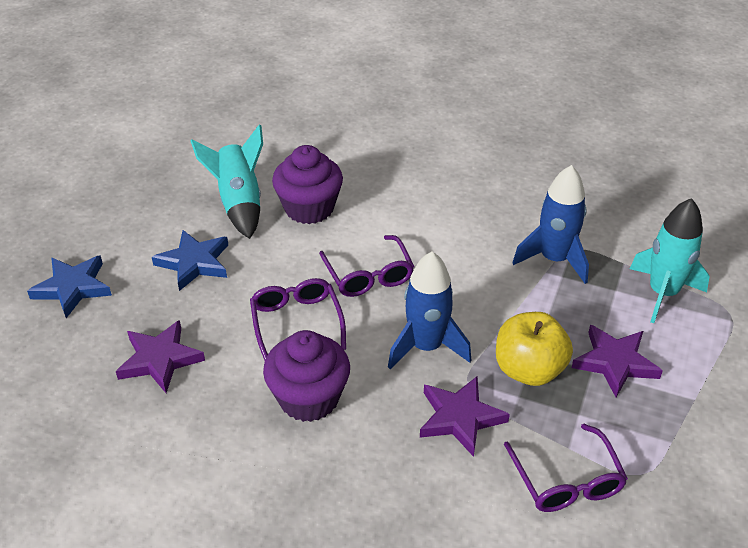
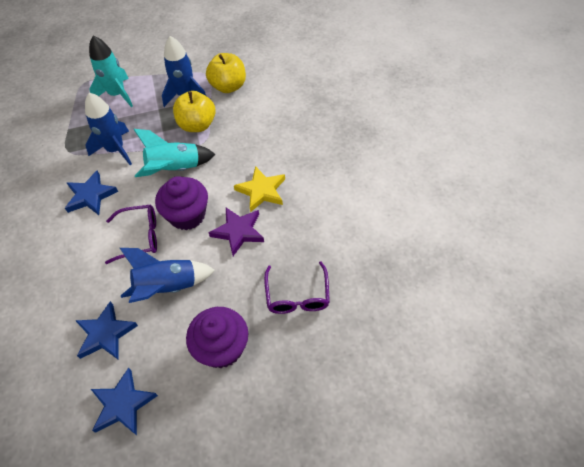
blue rocket: [388,252,471,369] [512,165,589,284] = 2 -> [85,93,132,165] [120,248,215,303] [162,36,206,107] = 3
blue star: [27,255,112,318] [152,230,228,291] = 2 -> [65,171,118,215] [75,301,138,360] [91,368,158,435] = 3
purple glasses: [250,278,346,361] [319,235,414,297] [504,424,628,512] = 3 -> [105,205,157,264] [264,261,330,314] = 2
purple star: [116,320,205,393] [420,377,510,457] [572,325,663,397] = 3 -> [209,208,264,256] = 1
yellow apple: [496,312,573,386] = 1 -> [173,91,216,132] [206,53,246,93] = 2
yellow star: none = 0 -> [234,166,285,212] = 1

